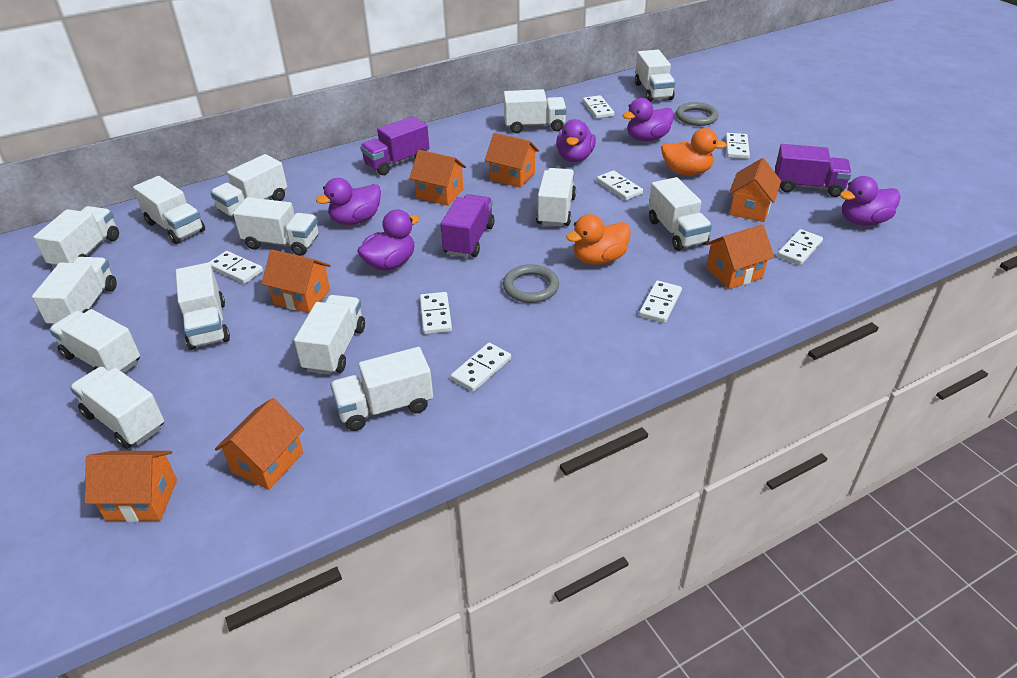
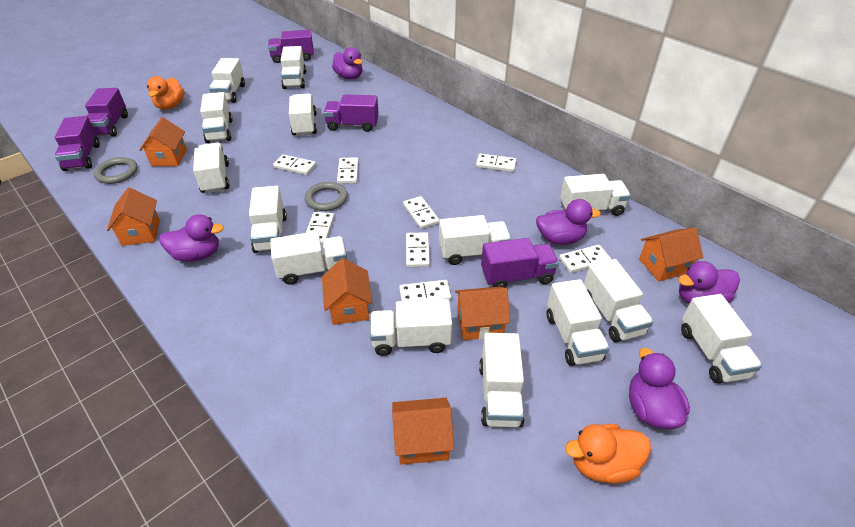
orange house: [85,451,177,522] [215,398,304,490] [261,249,331,313] [410,150,466,206] [485,133,539,188] [705,224,774,289] [729,158,781,222] = 7 -> [107,187,160,246] [139,117,187,166] [322,258,373,325] [392,398,454,465] [455,287,510,340] [639,228,703,281] = 6
purple truck: [360,116,429,175] [440,194,495,257] [775,144,852,197] = 3 -> [55,116,100,171] [85,88,128,137] [268,30,314,63] [323,94,379,132] [481,238,559,288] = 5

